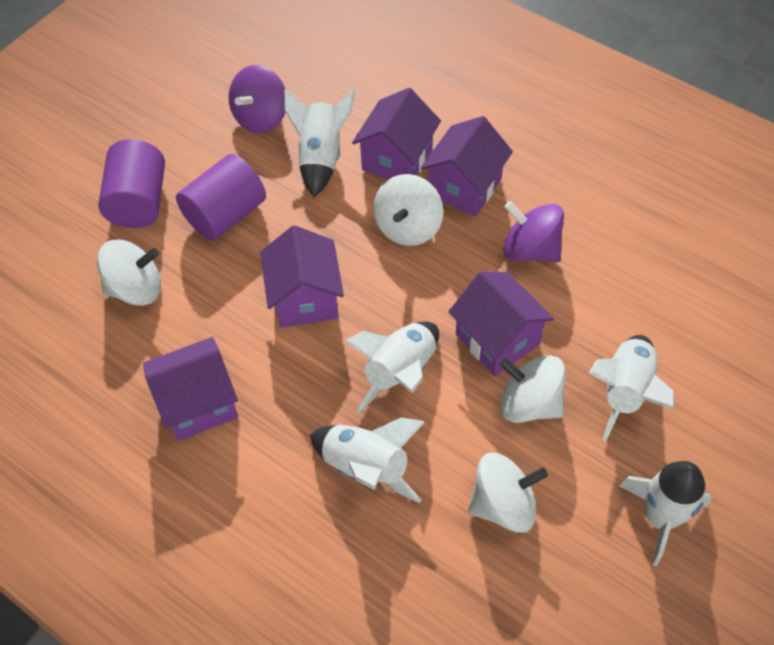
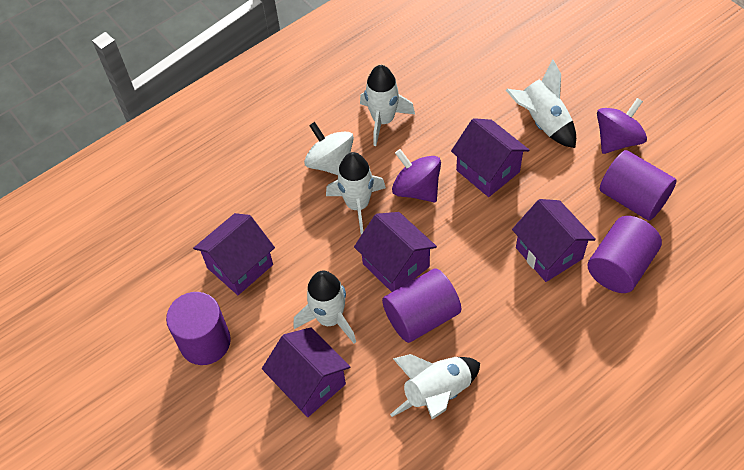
purple cylinder: [98,139,165,228] [176,154,266,241] = 2 -> [166,292,231,365] [382,268,461,343] [588,216,662,293] [600,150,677,221] = 4
white spinning top: [97,240,161,306] [373,174,443,246] [468,453,548,533] [500,355,566,423] = 4 -> [304,122,354,175] = 1

